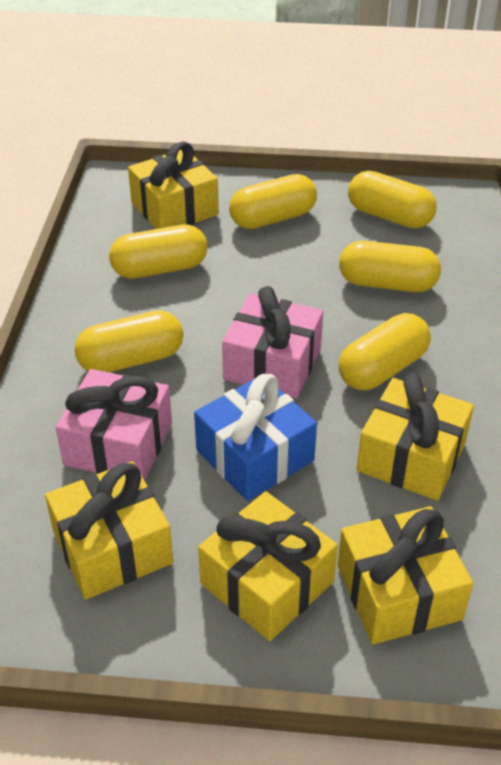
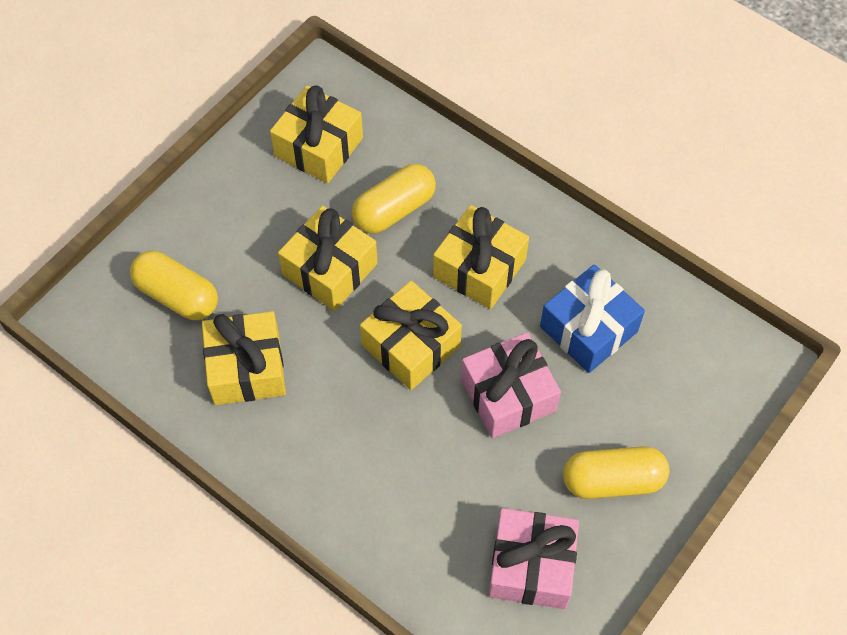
yellow capsule: [74,310,183,372] [109,225,208,279] [229,174,317,229] [339,241,441,292] [339,313,431,390] [348,171,437,229] = 6 -> [130,251,218,320] [352,164,436,234] [563,446,669,499] = 3

